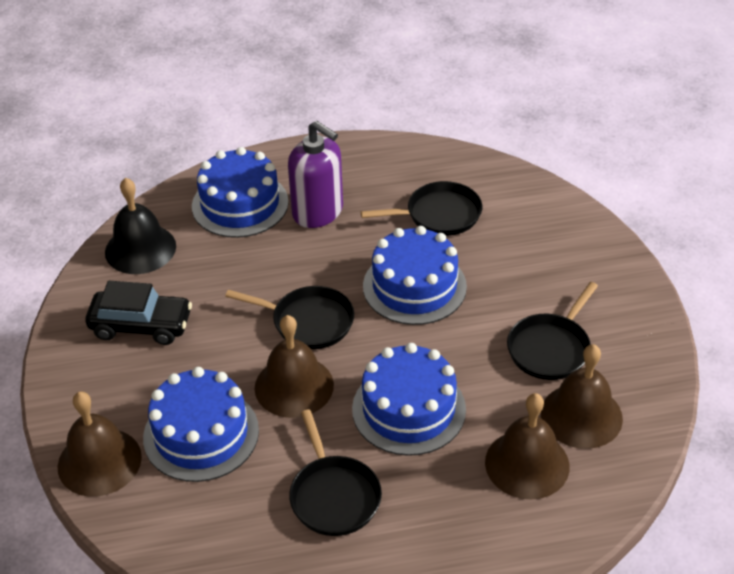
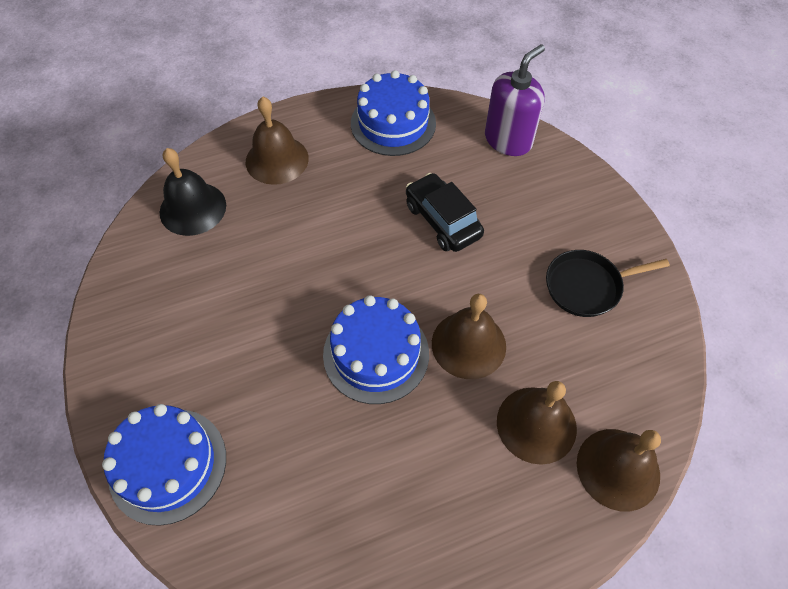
black pan: [225,286,354,349] [289,410,382,536] [361,181,482,236] [507,282,598,380] = 4 -> [546,250,670,317] = 1
blue cake: [143,367,259,482] [192,147,289,238] [352,343,466,456] [363,226,467,325] = 4 -> [102,404,226,526] [323,295,429,404] [351,70,436,156] = 3

